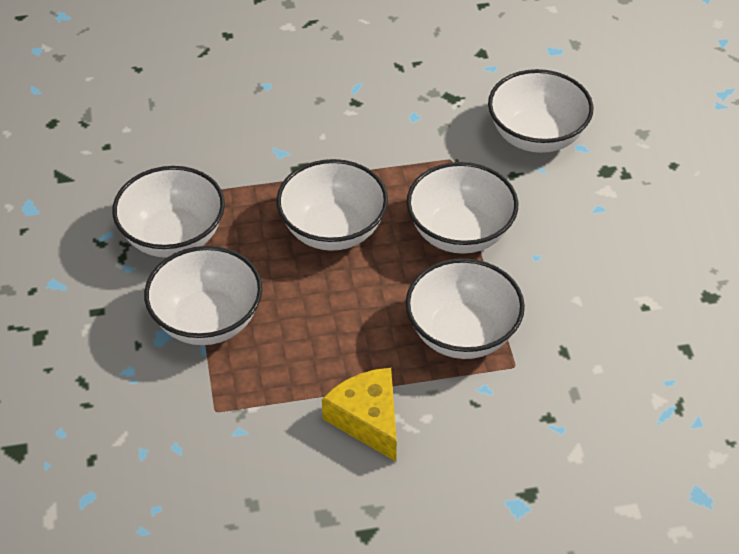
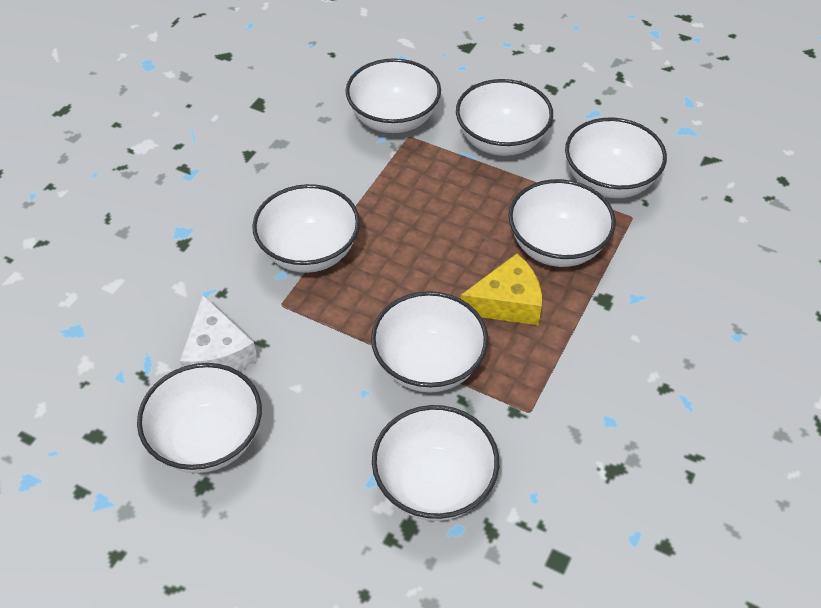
white bowl: [112,166,225,258] [144,246,262,345] [276,159,388,251] [406,258,525,359] [407,162,518,254] [488,69,593,153] = 6 -> [137,363,262,473] [252,184,360,273] [346,58,441,133] [371,291,488,393] [372,405,499,521] [456,79,553,156] [508,179,616,267] [565,118,667,198] = 8
white cheese: none = 0 -> [180,295,258,371] = 1

